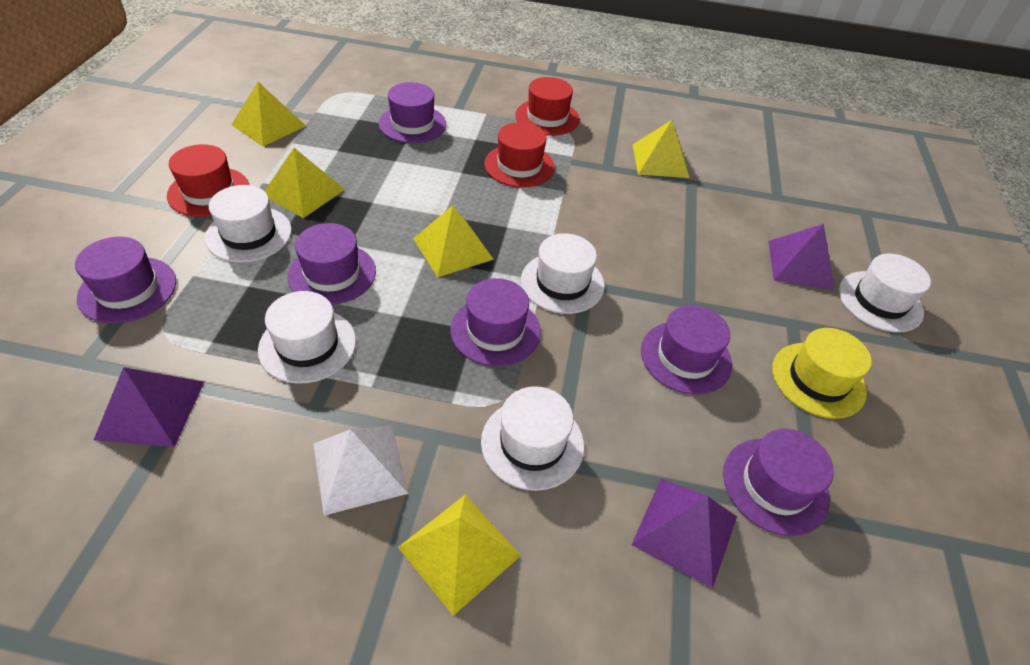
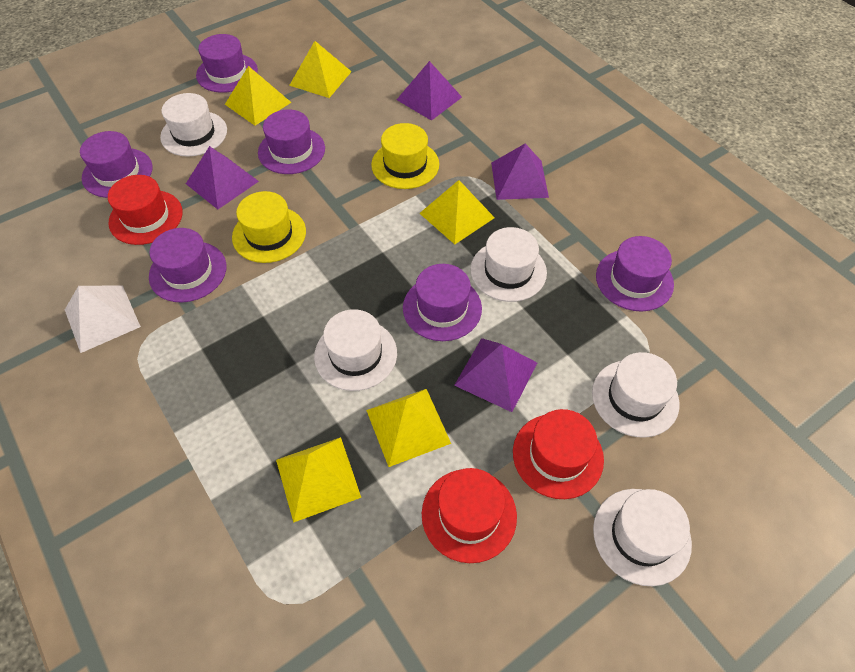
purple pyramid: [94,367,204,447] [631,479,737,588] [768,224,835,290] = 3 -> [186,146,259,209] [397,61,462,121] [454,338,537,412] [491,143,549,200] = 4
yellow hat: [772,328,872,419] = 1 -> [232,191,306,263] [371,123,439,189] = 2

